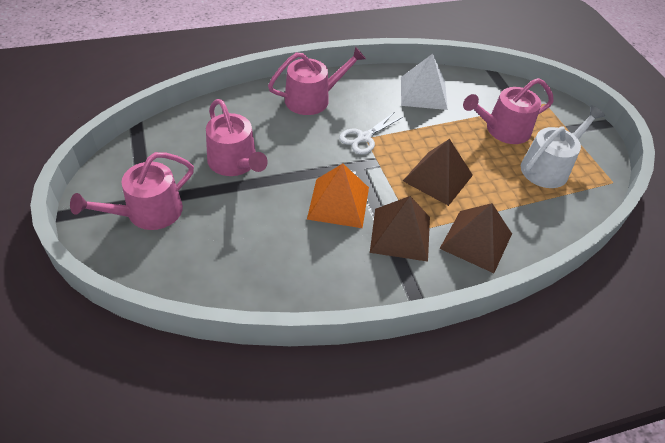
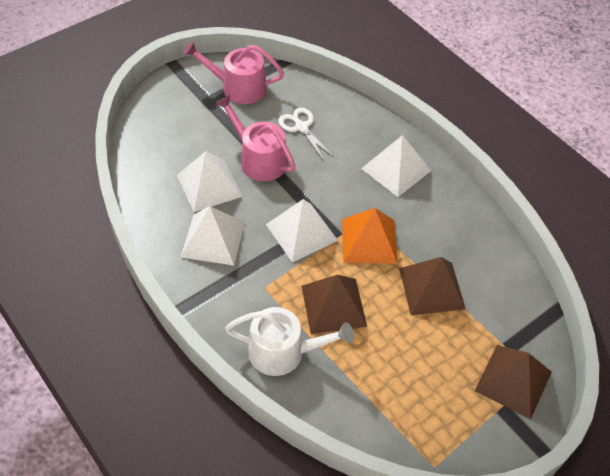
pink watering can: [70,152,194,230] [206,99,268,176] [268,46,366,115] [463,78,554,144] = 4 -> [183,41,284,104] [216,95,295,181] = 2
white pyramid: [401,54,448,110] = 1 -> [177,151,243,212] [181,206,245,265] [266,199,338,262] [361,135,431,197] = 4

